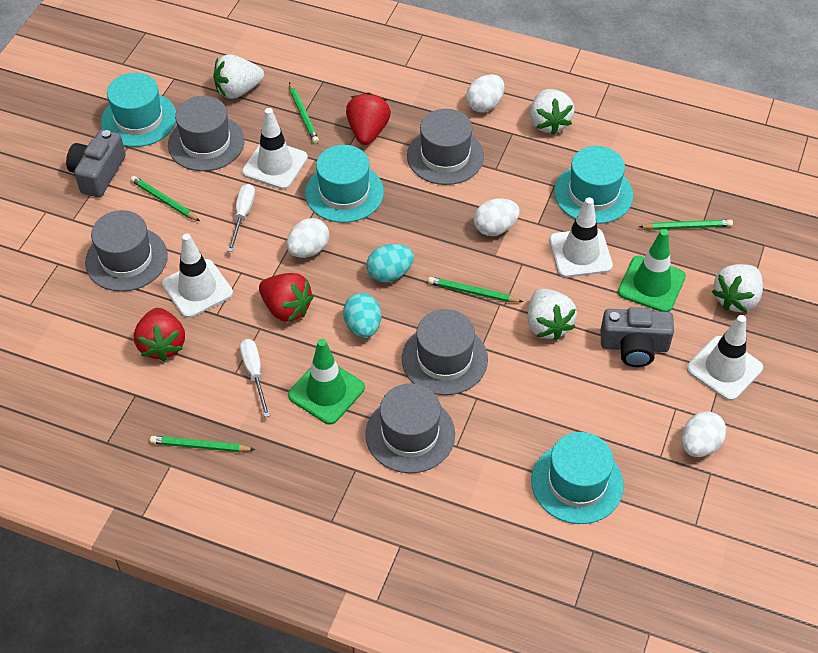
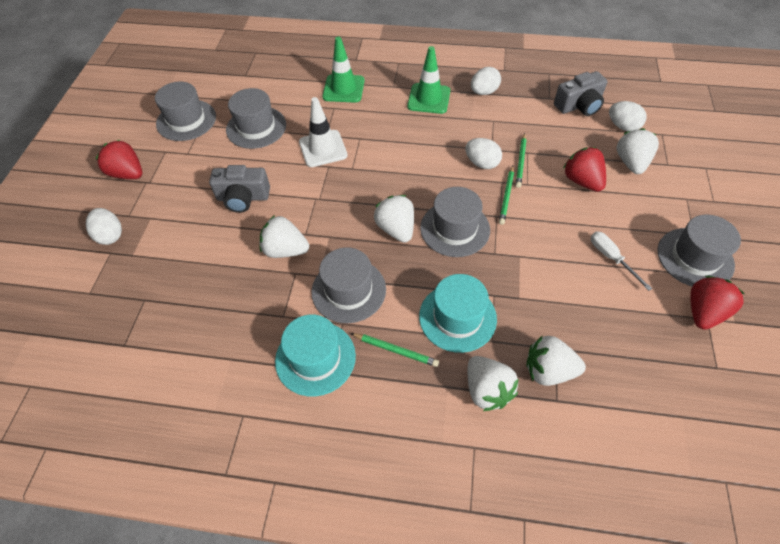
green pencil: [130,176,200,221] [150,436,255,452] [289,82,319,144] [428,277,523,302] [639,220,733,230] = 5 -> [350,333,439,367] [499,166,514,225] [516,133,527,188] = 3
turquoise egg: [343,293,381,338] [367,244,414,283] = 2 -> none = 0
turquoise hat: [101,73,176,147] [305,145,384,223] [531,432,624,524] [554,146,633,224] = 4 -> [275,315,356,397] [419,274,497,353] = 2
white screwdriver: [228,184,255,252] [240,339,270,417] = 2 -> [591,231,652,291] = 1
white strawberry: [213,54,264,99] [528,289,577,341] [530,89,575,135] [712,264,763,312] = 4 -> [260,215,309,258] [374,195,414,243] [468,356,518,411] [526,335,586,386] [617,128,659,174] = 5
white traffic cone: [162,234,233,318] [242,108,308,189] [549,197,613,278] [687,315,763,401] = 4 -> [299,97,348,167] = 1

